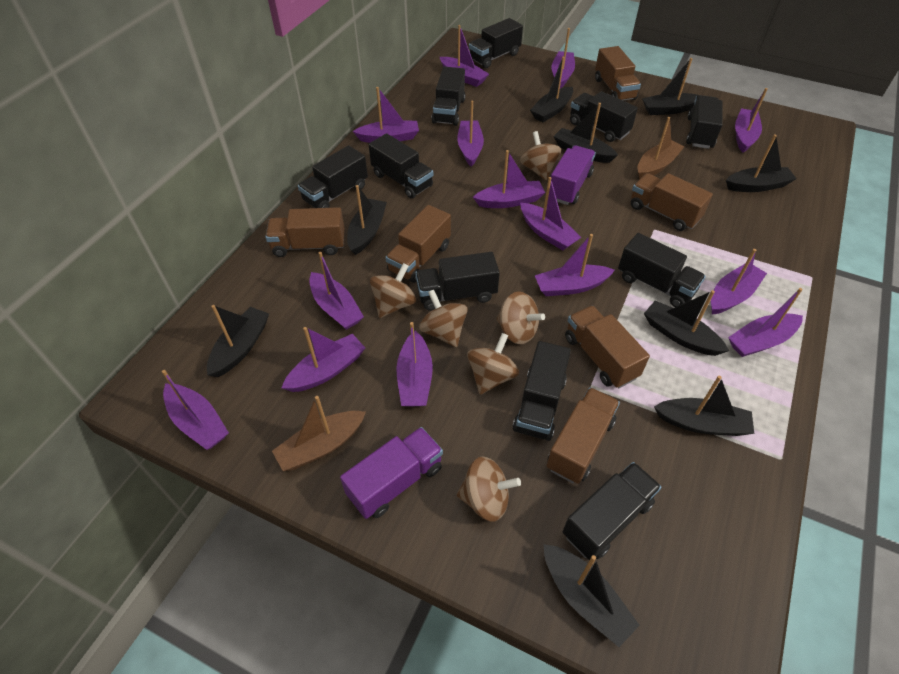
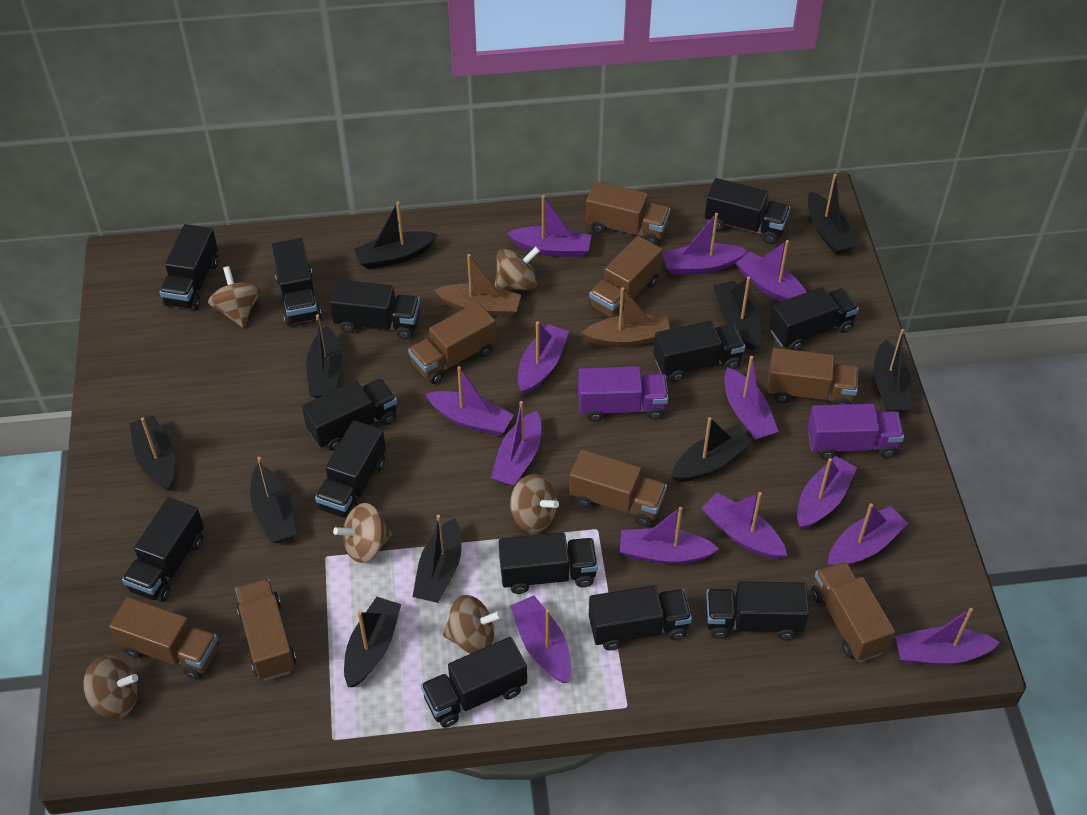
black boat: [207,305,269,377] [347,185,387,255] [530,57,573,122] [544,544,640,647] [553,103,618,163] [642,58,698,115] [644,290,729,356] [654,376,754,436] [726,134,797,192] = 9 -> [129,415,175,491] [250,457,296,543] [306,314,342,398] [344,597,401,687] [354,202,437,269] [413,515,462,603] [671,417,753,482] [713,276,761,350] [808,174,857,254] [874,329,911,413] = 10
black truck: [298,145,368,208] [369,133,433,198] [415,252,500,311] [432,67,465,126] [469,18,523,68] [513,341,571,441] [563,462,662,560] [570,91,638,142] [618,233,706,307] [686,95,722,149] = 10 -> [122,498,204,602] [159,224,219,310] [272,238,322,326] [302,378,397,451] [315,420,386,518] [330,279,420,339] [421,637,527,728] [499,532,598,594] [589,585,692,651] [653,320,745,382] [705,178,790,244] [706,581,809,640] [769,287,859,350] = 13
brown truck: [265,207,345,257] [385,205,451,283] [546,387,620,484] [565,306,650,388] [595,46,641,100] [631,173,713,231] = 6 -> [109,597,219,680] [235,578,297,680] [408,302,496,384] [569,449,667,527] [586,181,670,245] [589,236,662,318] [767,348,859,405] [811,561,895,662] = 8
purple boat: [162,370,229,450] [282,327,365,392] [309,252,364,330] [353,87,419,143] [397,322,433,406] [440,25,489,87] [457,100,484,167] [473,150,545,208] [520,177,581,251] [534,234,615,296] [552,28,575,88] [711,249,767,315] [728,288,803,357] [735,88,768,152] = 14 -> [426,366,514,436] [491,401,541,486] [507,195,592,257] [510,596,571,683] [518,322,569,395] [620,507,719,564] [662,213,748,275] [701,492,787,559] [724,356,779,440] [736,240,806,302] [797,456,857,529] [828,503,908,566] [895,608,1000,665] = 13

